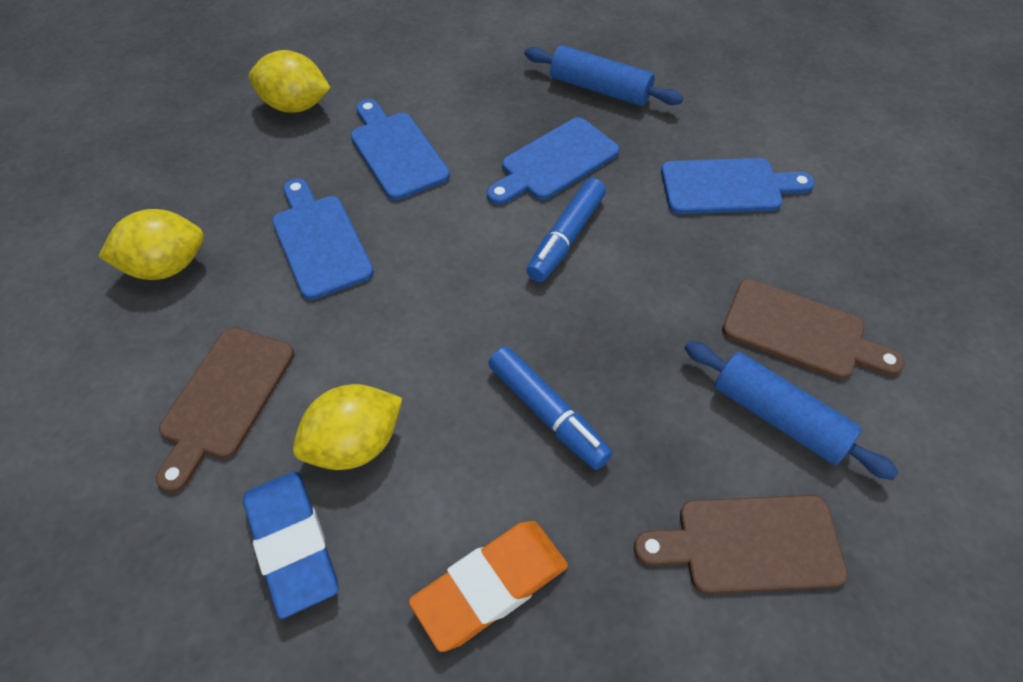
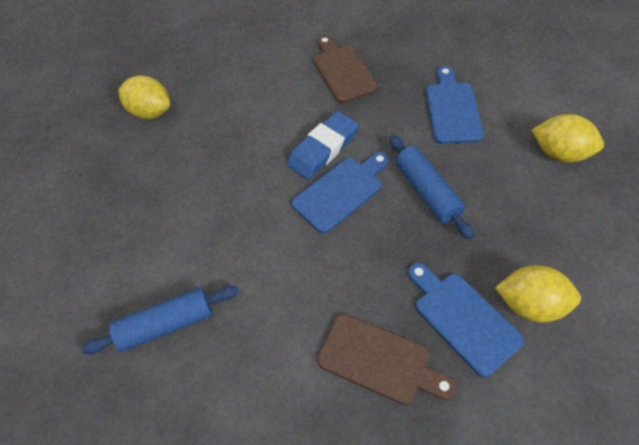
blue cutting board: [272,178,374,300] [351,99,450,200] [487,117,619,205] [661,158,815,214] = 4 -> [292,152,389,234] [408,263,524,377] [426,66,484,144] = 3
blue marker: [488,346,612,470] [526,178,606,282] = 2 -> none = 0
brown cutting board: [156,327,294,493] [634,495,848,594] [722,279,905,380] = 3 -> [313,35,378,103] [317,314,456,405] = 2
orange eraser: [409,521,568,652] = 1 -> none = 0

